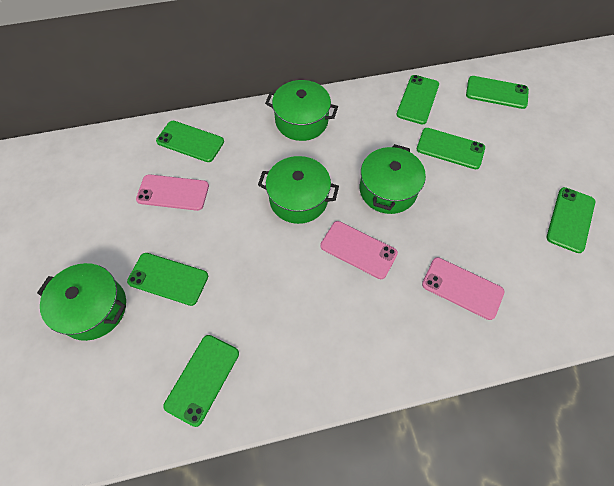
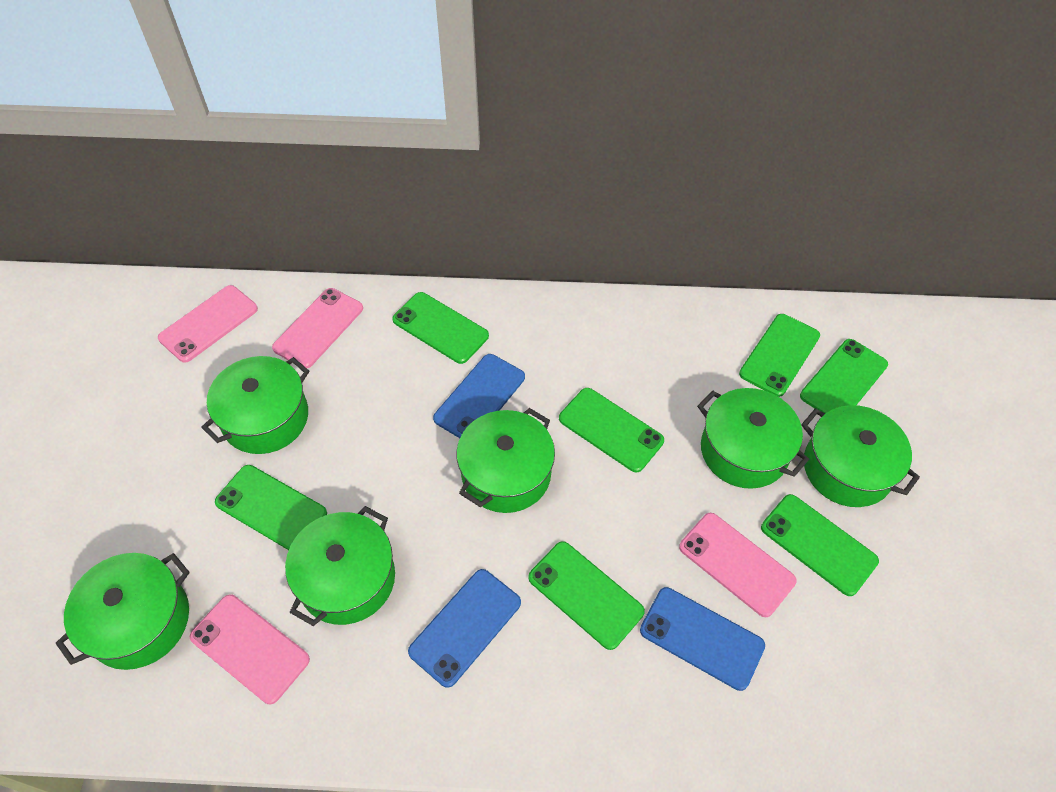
blue phone: none = 0 -> [408,569,521,688] [433,354,525,438] [640,587,765,691] = 3
green pot: [37,263,126,341] [258,156,339,224] [265,80,338,141] [360,144,426,214] = 4 -> [56,553,190,670] [201,356,310,454] [285,506,395,626] [456,408,555,513] [697,388,809,489] [801,405,920,507] = 6
pink phone: [136,174,209,211] [320,221,398,279] [422,257,505,320] = 3 -> [158,285,258,362] [190,594,310,704] [272,288,363,368] [679,513,797,617] = 4

